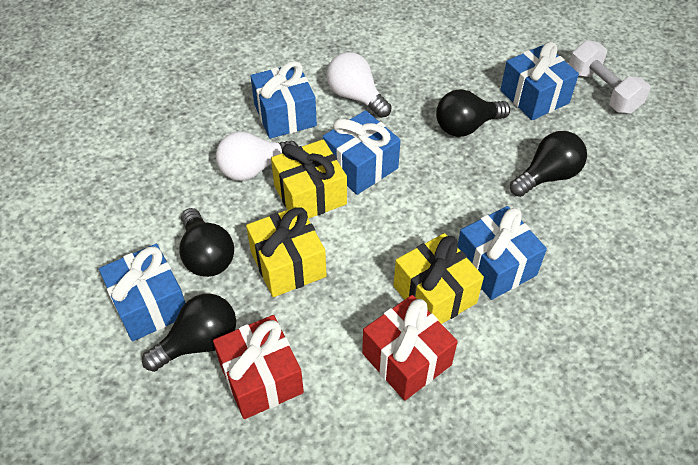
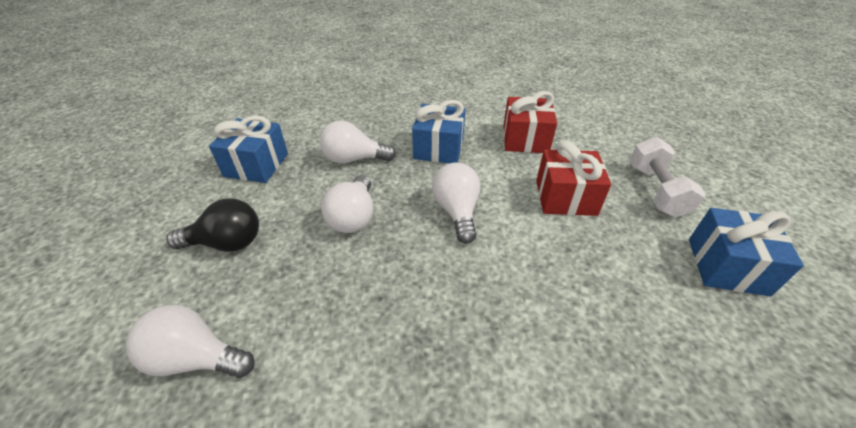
black light bulb: [142,294,236,372] [179,208,234,277] [436,89,510,137] [510,131,587,197] = 4 -> [166,198,259,252] = 1
blue gift: [99,244,185,341] [250,61,317,139] [323,110,401,195] [458,206,547,300] [500,42,579,120] = 5 -> [209,115,288,183] [412,100,466,163] [689,208,804,296] = 3
white light bulb: [216,131,299,181] [327,52,392,118] = 2 -> [126,305,255,378] [320,120,396,163] [322,175,373,233] [432,163,480,244] = 4
yellow gift: [246,205,327,297] [271,139,347,219] [393,233,484,324] = 3 -> none = 0

